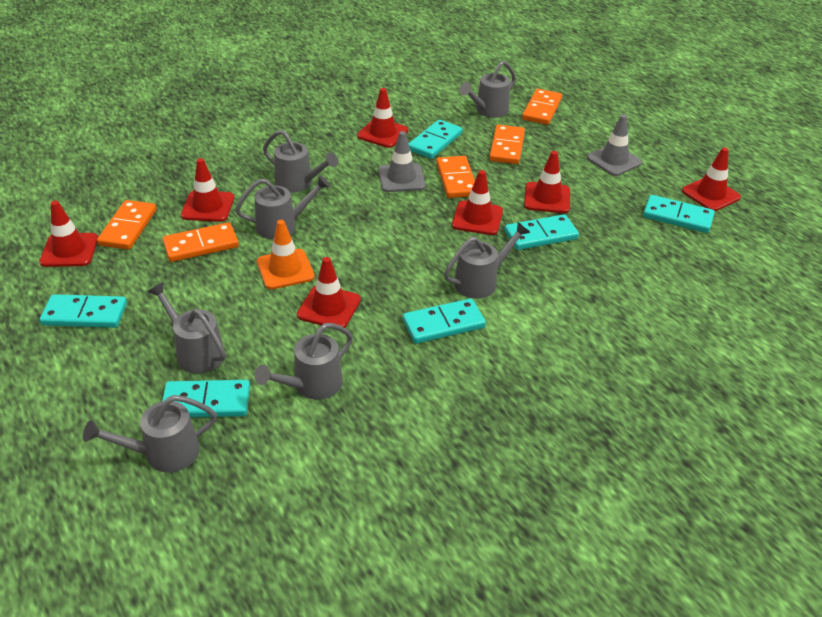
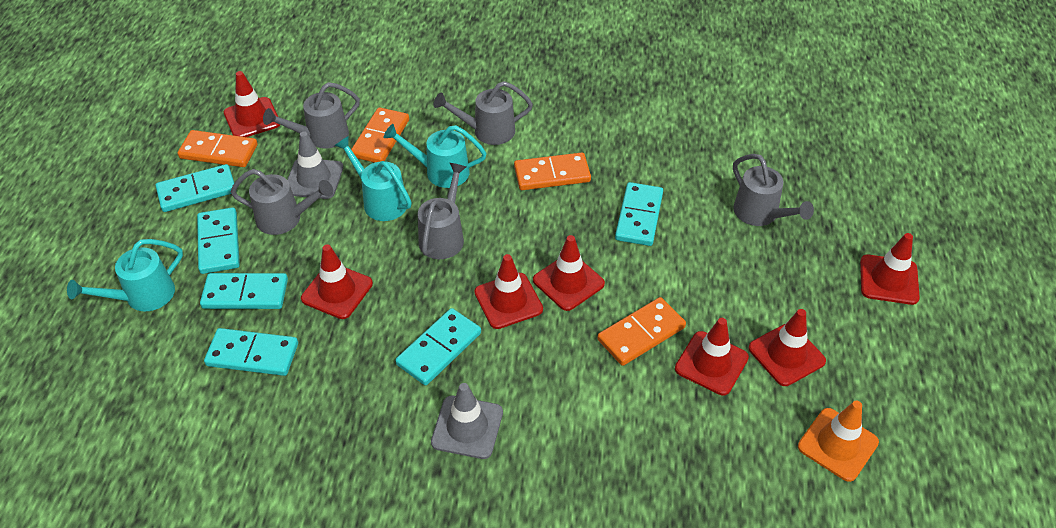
grey watering can: [83,395,217,472] [148,282,226,374] [235,175,330,239] [255,323,353,400] [263,130,338,192] [444,222,530,299] [459,60,516,118] = 7 -> [231,169,333,235] [263,82,360,148] [418,163,466,259] [433,81,533,145] [733,154,814,226] = 5
orange domino: [97,200,157,250] [163,222,239,262] [436,156,475,198] [489,125,525,164] [522,89,562,125] = 5 -> [178,130,258,167] [351,107,409,163] [514,153,591,190] [597,297,686,366] = 4
turquoise watering can: none = 0 -> [67,239,183,312] [334,136,412,221] [383,124,487,188] = 3

